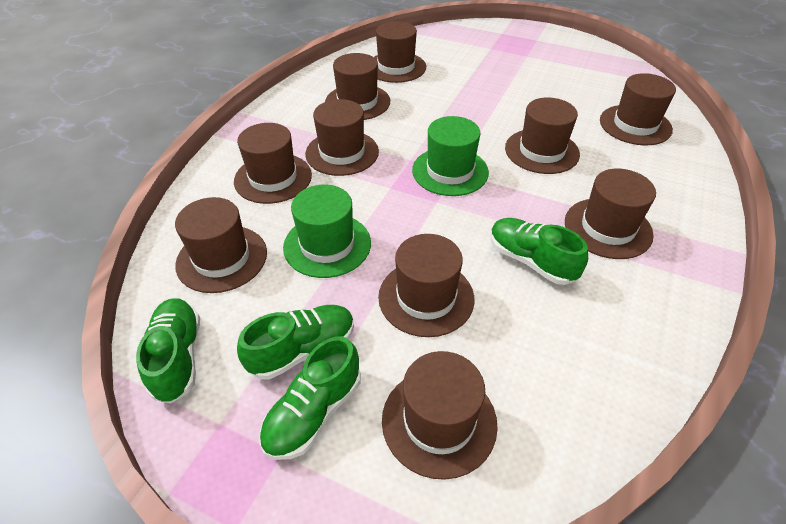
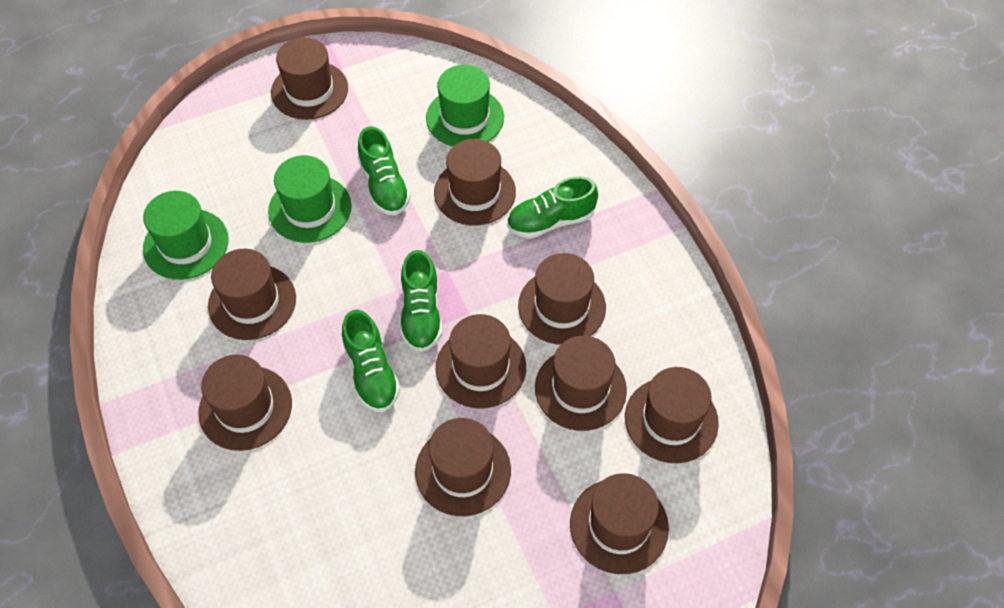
green hat: [283,185,371,278] [412,116,489,196] = 2 -> [143,191,228,280] [268,155,352,243] [426,65,504,147] = 3

